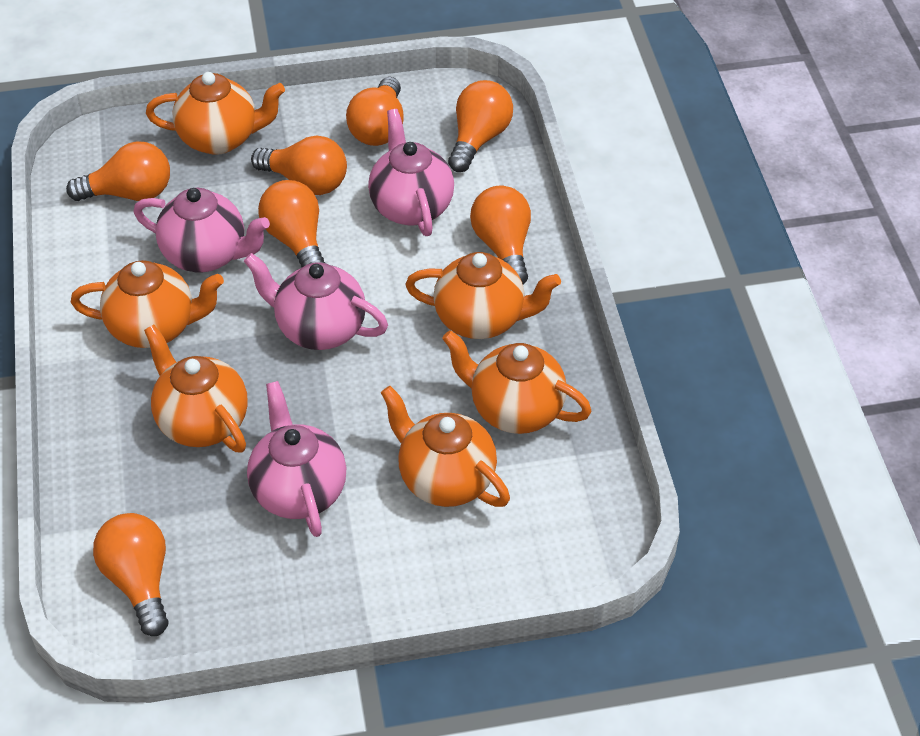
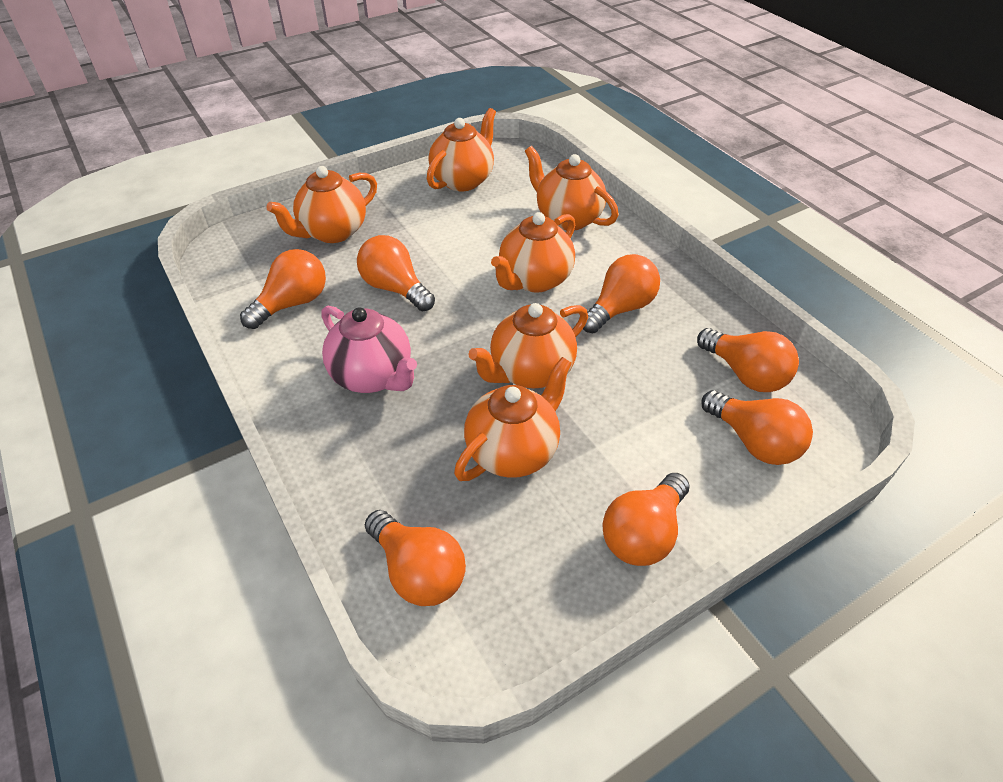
pink teapot: [134,188,270,272] [244,253,388,350] [247,381,347,537] [368,109,454,236] = 4 -> [321,305,417,393] = 1

